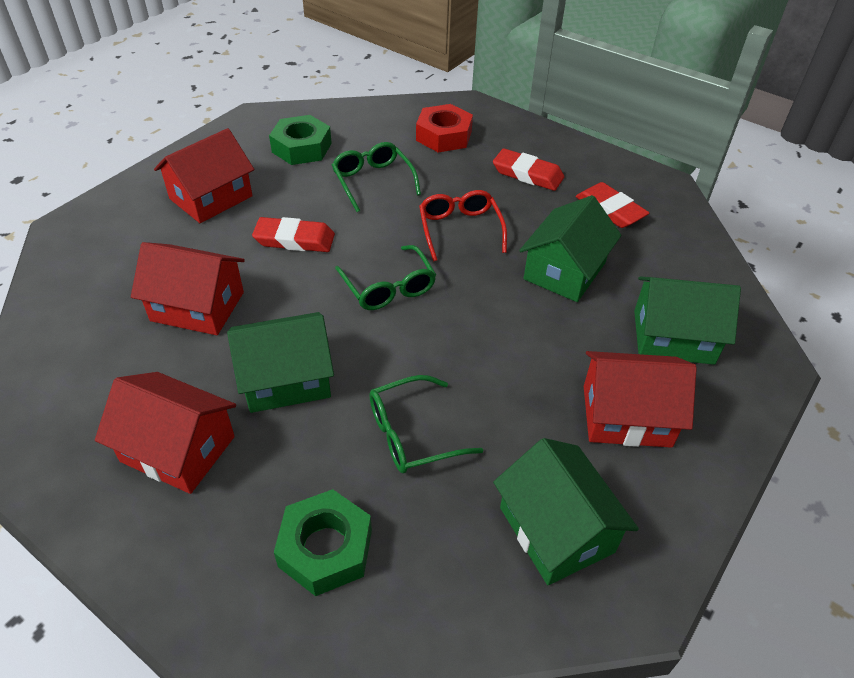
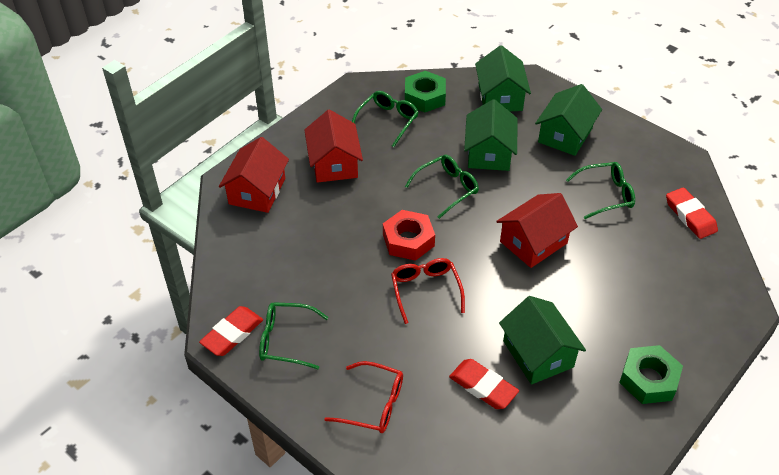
green glasses: [332,142,421,212] [335,245,436,310] [369,375,483,473] = 3 -> [259,302,329,369] [352,91,419,147] [405,155,479,219] [566,162,635,219] = 4
red glasses: [419,190,507,261] = 1 -> [324,361,403,433] [391,258,465,324] = 2
red house: [95,372,236,494] [131,242,245,335] [154,128,254,223] [584,351,697,448] = 4 -> [219,137,289,213] [304,109,363,183] [496,193,578,268] = 3

